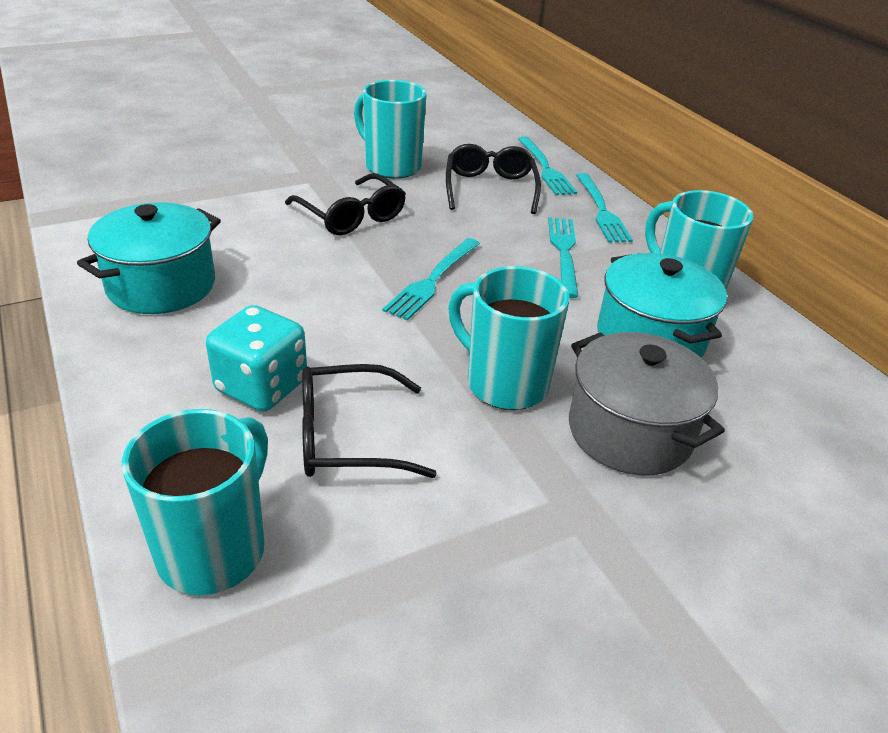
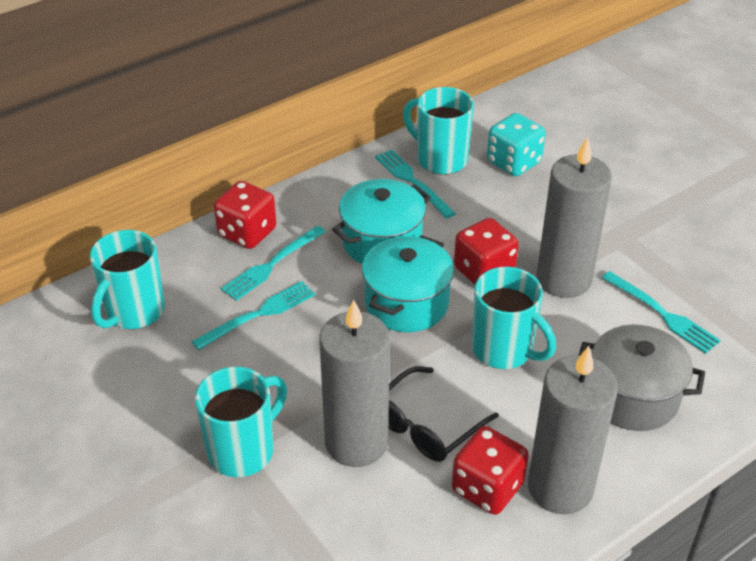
black glasses: [285,173,406,235] [302,364,437,478] [446,144,541,214] = 3 -> [389,366,499,462] = 1
grey candle: none = 0 -> [319,299,390,467] [528,346,618,514] [537,137,612,298] = 3
red dice: none = 0 -> [214,181,276,249] [452,426,529,515] [454,218,519,285] = 3

